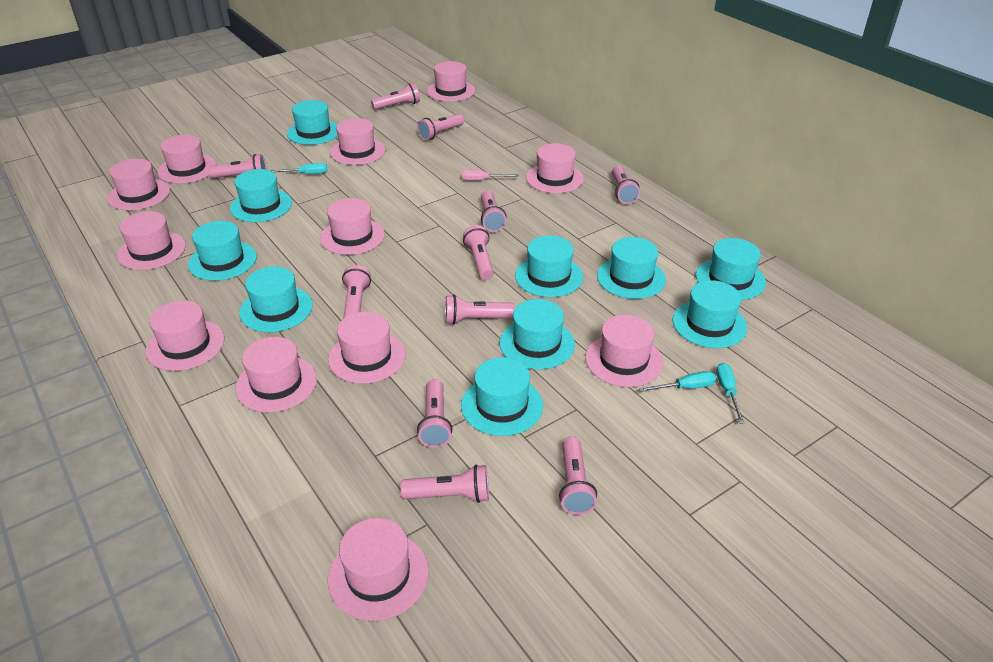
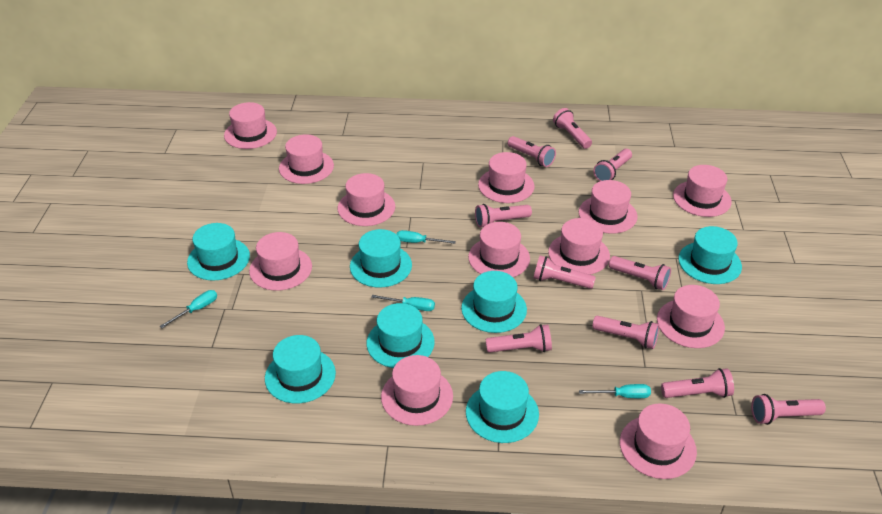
pink flashlight: [208,154,267,178] [342,265,371,319] [371,83,420,110] [401,465,489,503] [417,114,464,140] [417,379,453,448] [445,295,515,325] [463,225,494,280] [481,191,507,232] [559,436,597,515] [612,166,640,204] = 11 -> [475,204,532,228] [486,324,552,353] [508,136,556,167] [534,256,596,289] [553,108,592,149] [592,316,659,349] [593,149,632,181] [609,256,671,290] [661,368,734,398] [751,394,826,425] = 10
pink screwdriver: [461,170,519,181] = 1 -> none = 0
turquoise hat: [188,221,257,281] [230,169,292,222] [239,266,313,332] [287,100,338,145] [461,357,543,436] [499,299,575,369] [515,236,583,297] [597,237,666,299] [672,280,747,348] [696,238,766,300] = 10 -> [187,223,250,281] [265,335,336,403] [350,229,412,288] [367,303,435,368] [461,271,527,333] [466,371,539,443] [678,226,742,284] = 7
turquoise screwdriver: [270,163,327,174] [639,371,716,392] [716,363,745,423] = 3 -> [160,290,217,328] [371,295,435,311] [396,230,456,244] [579,384,651,398] = 4

